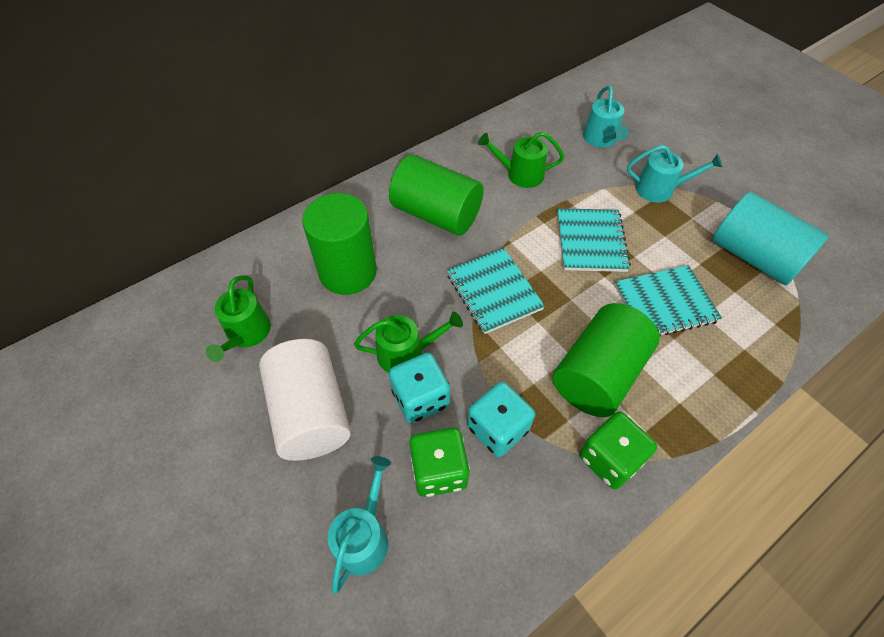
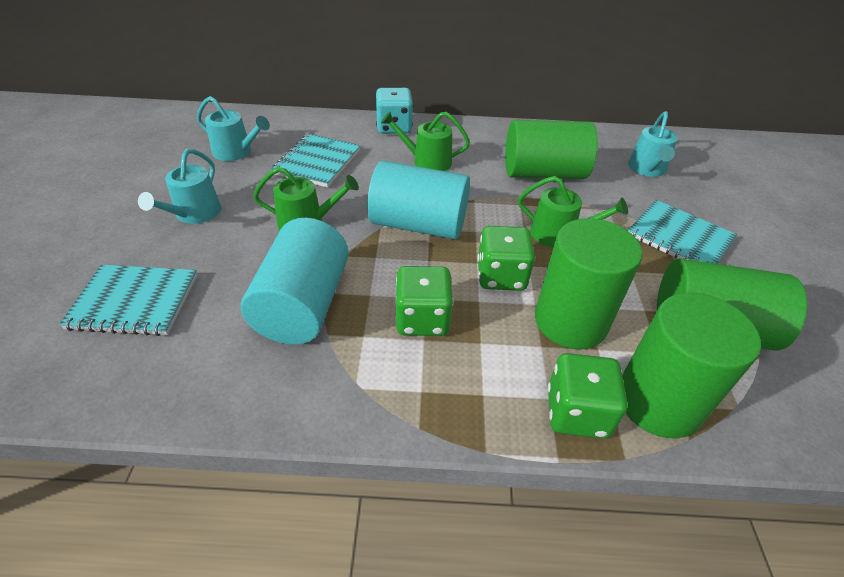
green cylinder: [302,193,377,295] [389,155,484,236] [553,303,660,417] = 3 -> [505,120,598,179] [535,218,642,349] [622,293,761,438] [657,258,807,351] = 4
green dice: [409,427,470,497] [579,412,657,489] = 2 -> [395,266,453,336] [477,226,535,291] [548,353,628,439] = 3
turquoise cylinder: [712,192,829,285] = 1 -> [241,218,348,344] [367,161,470,239] = 2
turquoise dice: [389,353,450,423] [467,381,535,457] = 2 -> [375,88,413,134] = 1
white cylinder: [259,339,351,461] = 1 -> none = 0

